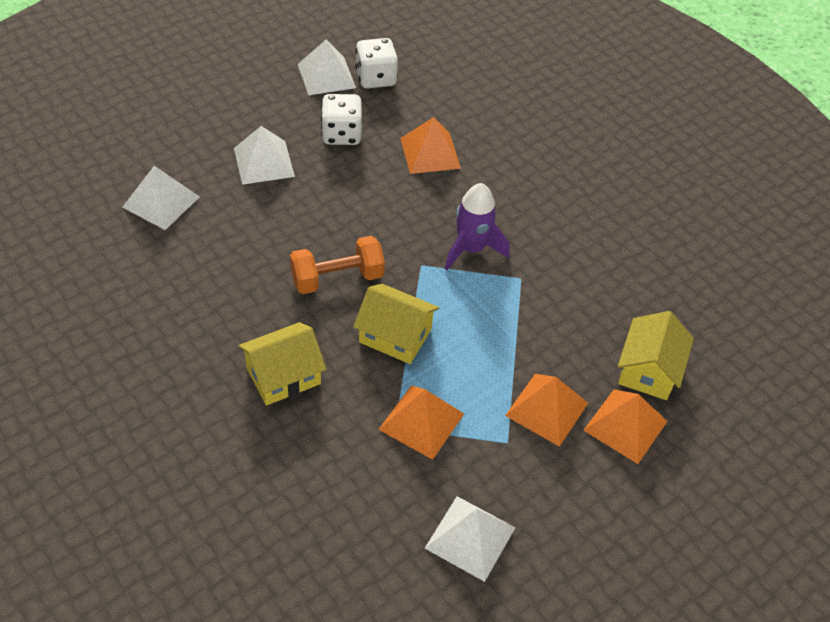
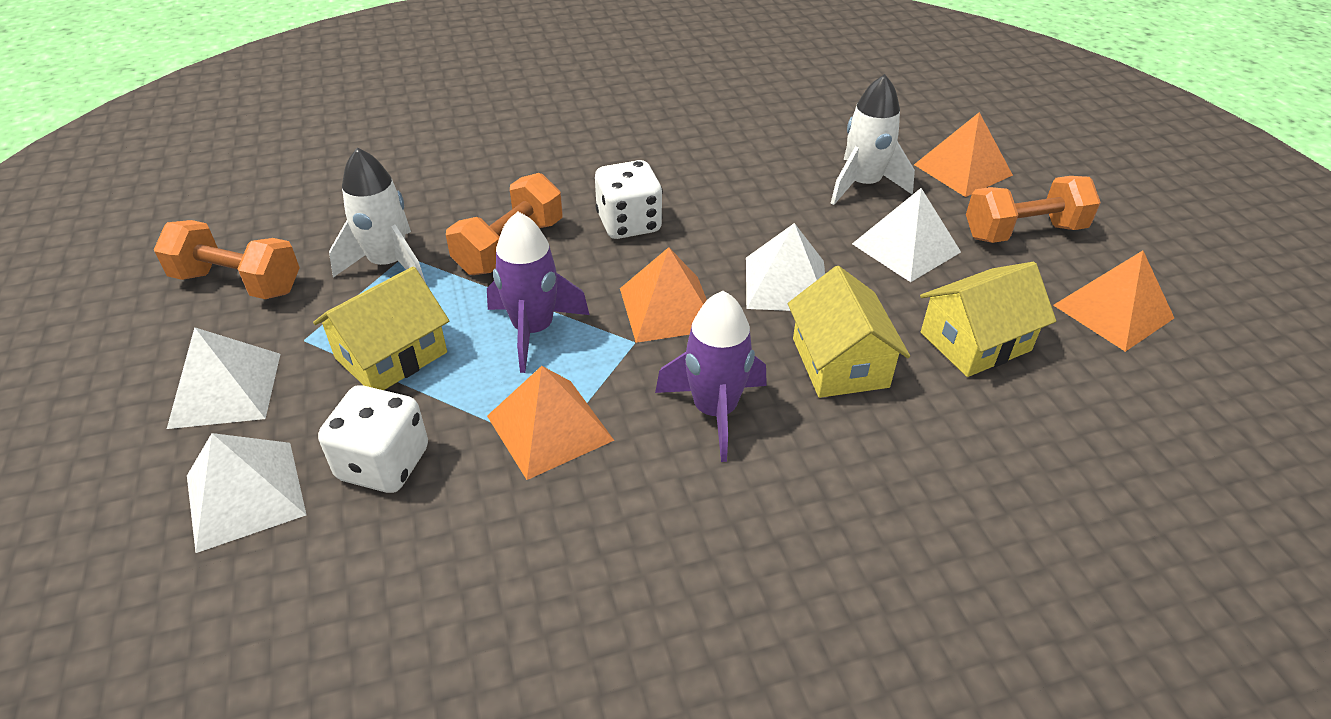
orange dumbbell: [290,236,385,294] = 1 -> [154,220,300,299] [446,173,562,275] [966,176,1101,243] = 3
purple rocket: [445,183,510,270] = 1 -> [487,212,589,373] [655,291,767,462] = 2
white rocket: none = 0 -> [329,147,426,283] [830,74,915,205] = 2

